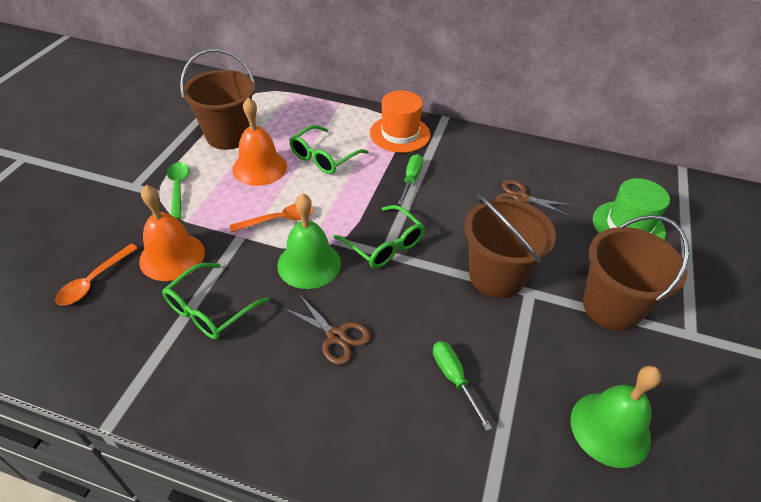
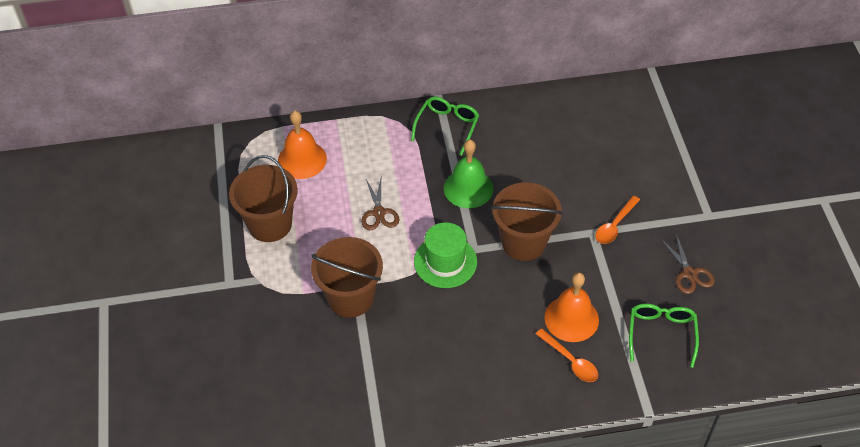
green bell: [277,193,341,289] [570,366,661,468] = 2 -> [444,140,493,208] = 1
green glasses: [162,263,269,339] [289,125,369,174] [333,205,425,268] = 3 -> [411,97,479,156] [629,304,699,368] = 2
green screwdriver: [398,154,423,205] [433,341,492,431] = 2 -> none = 0
green spoon: [167,162,189,219] = 1 -> none = 0
orange hat: [370,91,431,153] = 1 -> none = 0

